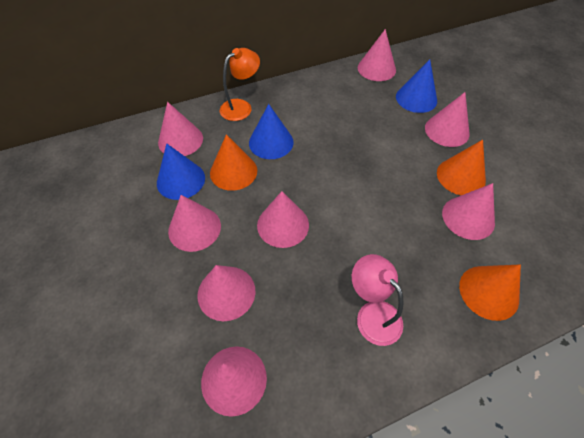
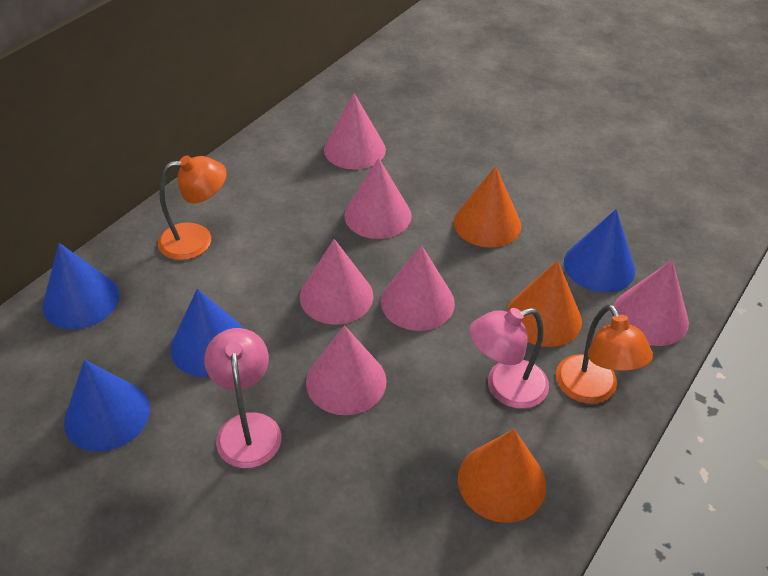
blue cone: [157,143,205,200] [249,104,294,159] [396,59,437,113] = 3 -> [43,243,119,329] [64,360,150,452] [170,289,244,377] [564,209,635,293] = 4
orange lamp: [220,48,260,121] = 1 -> [158,155,227,260] [556,304,653,404] = 2
pink cone: [158,102,203,156] [168,195,221,252] [197,265,255,321] [201,346,267,417] [257,191,309,248] [358,29,396,81] [425,92,470,147] [442,183,495,240] = 8 -> [300,239,373,325] [306,325,386,415] [324,93,386,169] [344,158,412,239] [381,245,455,331] [613,260,689,346] = 6
pink lamp: [352,254,403,346] = 1 -> [204,328,281,468] [469,308,549,409] = 2

